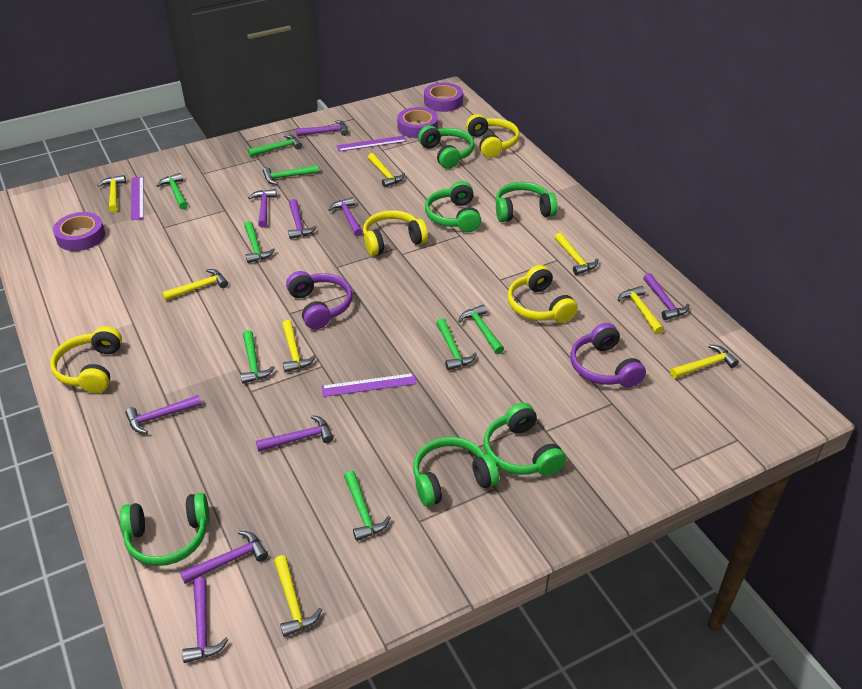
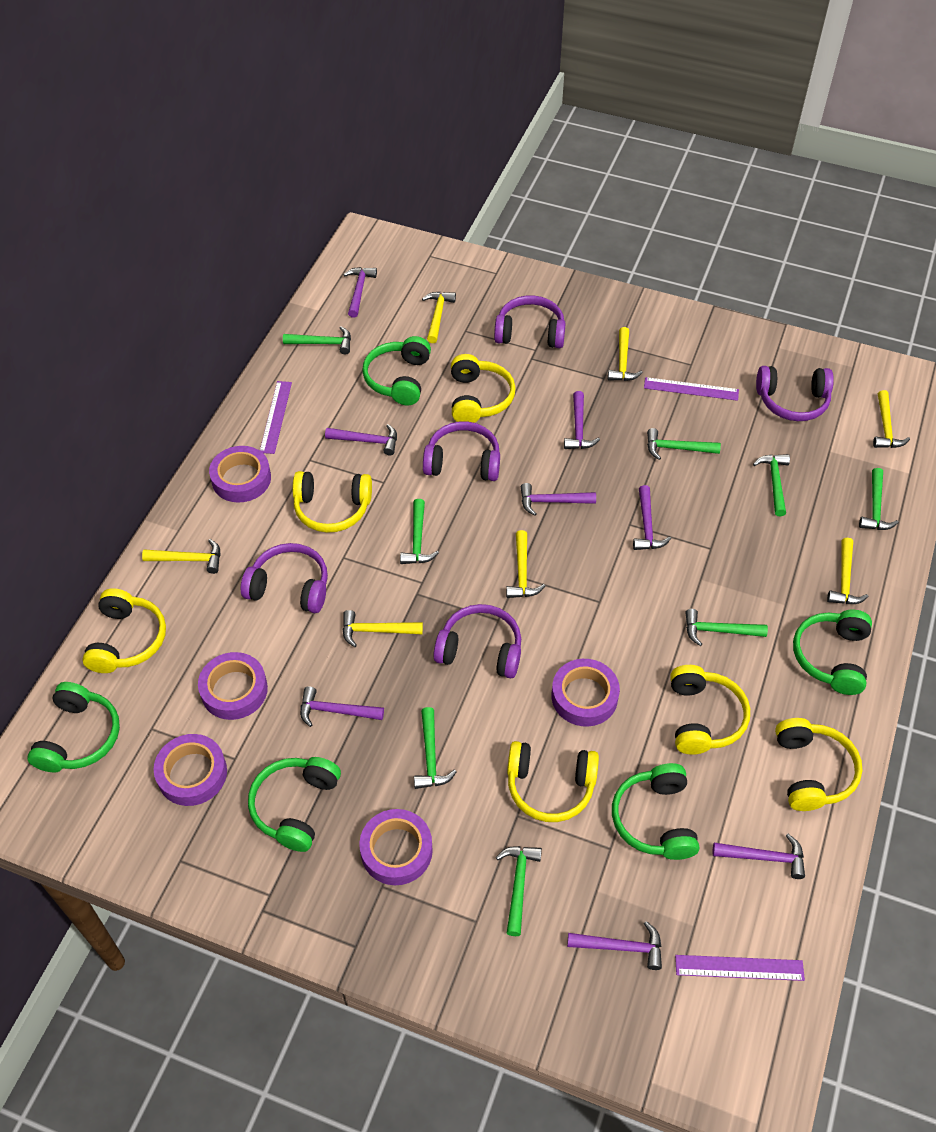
green headphones: [120,493,209,566] [413,437,499,507] [418,125,475,169] [425,181,481,232] [483,403,566,476] [495,182,557,222] = 6 -> [27,682,120,772] [248,757,341,852] [362,336,431,405] [612,763,699,860] [793,610,872,695] = 5
purple hammer: [125,395,202,434] [180,531,268,584] [182,577,228,663] [248,189,277,228] [256,415,334,452] [288,199,317,239] [296,120,349,136] [329,197,363,236] [644,273,689,320] = 9 -> [300,686,384,727] [325,424,397,456] [343,267,377,318] [521,483,596,516] [564,391,600,449] [567,921,662,970] [633,485,671,550] [713,834,805,879] = 8
purple headphones: [286,271,352,329] [570,323,646,388] = 2 -> [241,543,328,613] [423,421,500,481] [433,604,521,678] [494,295,566,348] [756,366,834,421] = 5
purple tape: [53,212,105,251] [397,107,438,138] [424,82,463,112] = 3 -> [154,734,227,806] [198,652,268,720] [209,446,271,502] [359,809,433,885] [551,659,620,726] = 5
yellow hammer: [97,175,126,212] [162,269,228,301] [274,555,322,637] [282,320,316,372] [368,153,405,187] [554,233,598,275] [618,286,664,334] [670,345,739,378] = 8 -> [142,539,221,574] [343,610,423,647] [422,292,456,343] [506,530,545,598] [608,327,643,381] [827,538,868,604] [873,390,910,448] = 7
yellow headphones: [50,326,122,393] [363,210,428,256] [466,114,520,158] [507,265,578,323] = 4 -> [82,588,166,673] [293,471,372,533] [451,354,516,423] [507,741,599,822] [670,665,750,755] [775,718,862,811] = 6

